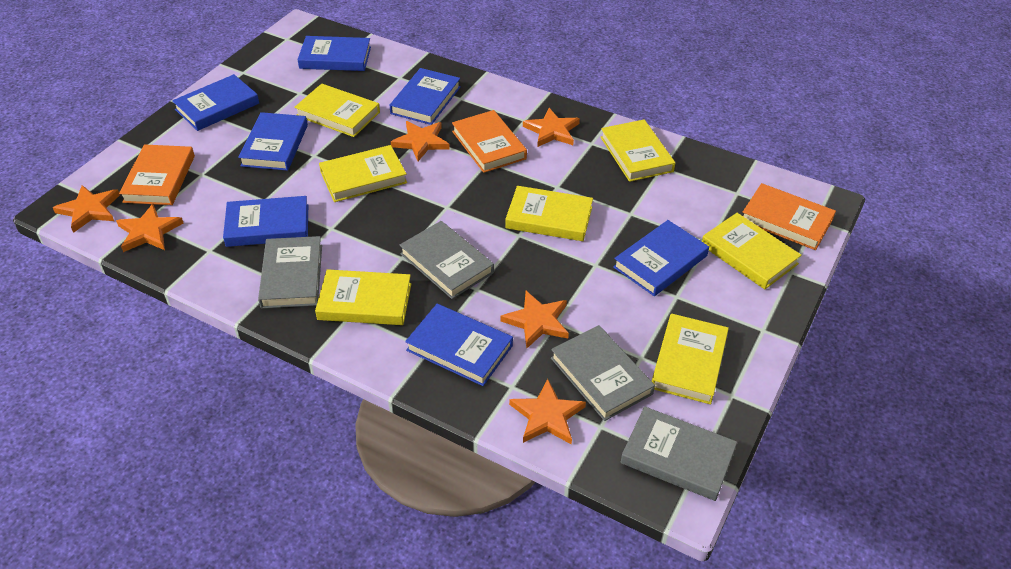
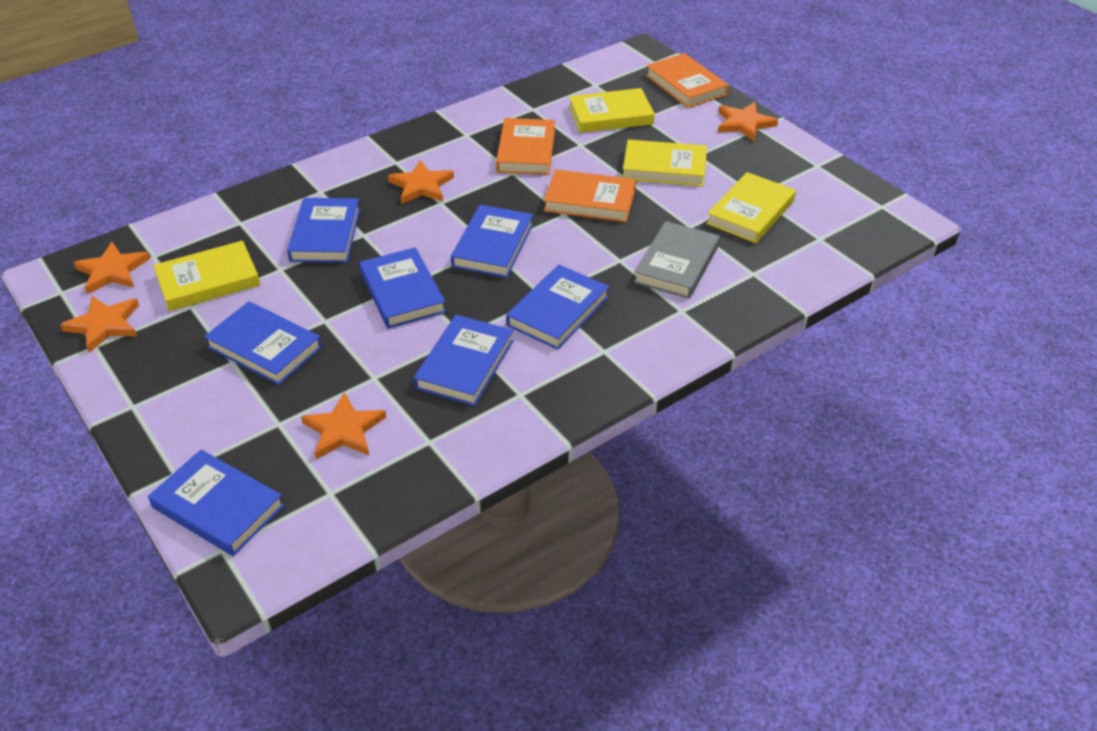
grey book: [258,236,322,309] [399,221,494,299] [551,325,655,421] [621,406,737,501] = 4 -> [634,221,720,299] = 1
orange star: [53,185,120,233] [116,204,183,252] [391,121,450,161] [500,291,569,349] [509,379,586,444] [523,108,580,147] = 6 -> [60,296,139,353] [73,242,150,294] [301,392,386,459] [388,160,454,204] [718,102,778,142] = 5
yellow book: [294,84,380,137] [315,269,411,325] [319,145,407,202] [505,186,593,241] [600,119,675,182] [652,314,729,404] [702,213,801,289] = 7 -> [153,241,260,311] [569,88,655,133] [622,139,707,186] [706,172,796,243] = 4

